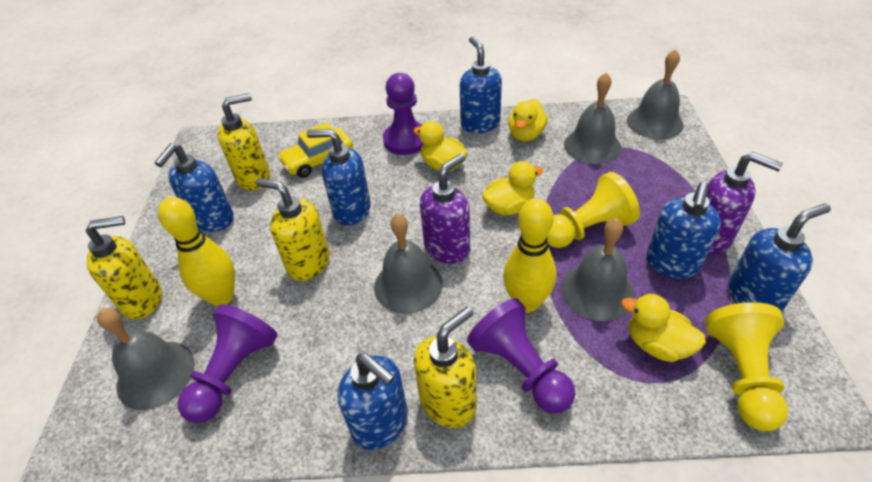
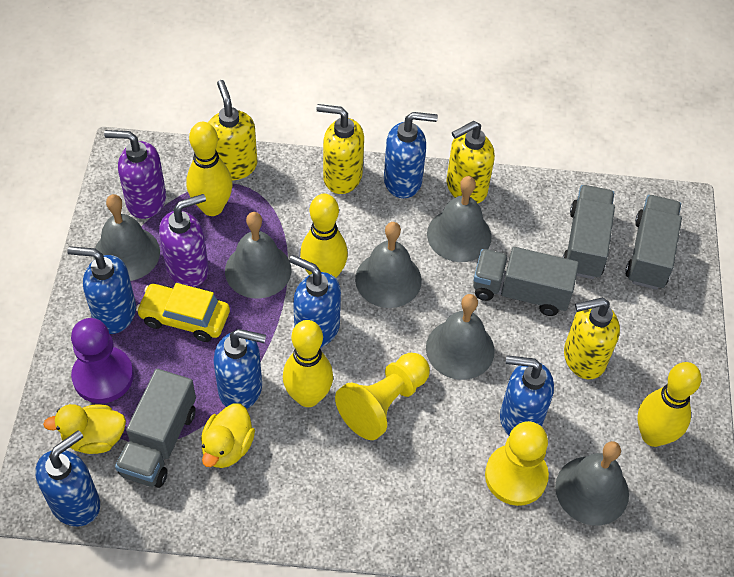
grey bell: [97,308,195,410] [374,214,443,314] [562,218,635,321] [564,73,621,164] [627,49,684,139] = 5 -> [93,194,160,281] [225,212,291,299] [355,222,422,308] [426,294,495,380] [427,176,492,262] [555,441,629,525] = 6
grey truck: none = 0 -> [115,368,196,488] [473,247,579,316] [563,185,615,279] [625,195,682,290] = 4
purple pawn: [178,304,278,423] [383,73,423,155] [467,298,575,414] = 3 -> [71,318,134,403] = 1
yellow bowling pin: [158,197,235,306] [503,198,557,313] = 2 -> [187,122,232,216] [283,320,333,407] [300,194,348,278] [637,362,701,447] = 4
yellow duck: [413,121,467,171] [482,161,543,216] [508,99,548,141] [621,294,706,362] = 4 -> [43,404,126,454] [201,403,255,468] = 2

